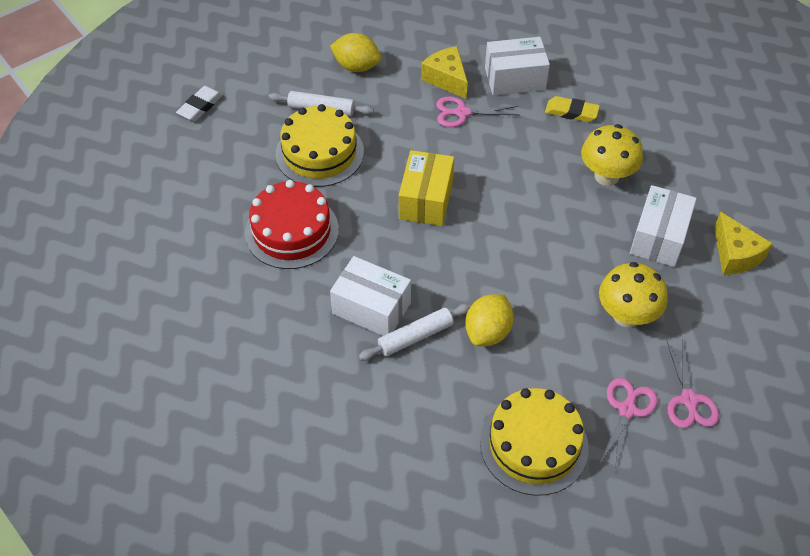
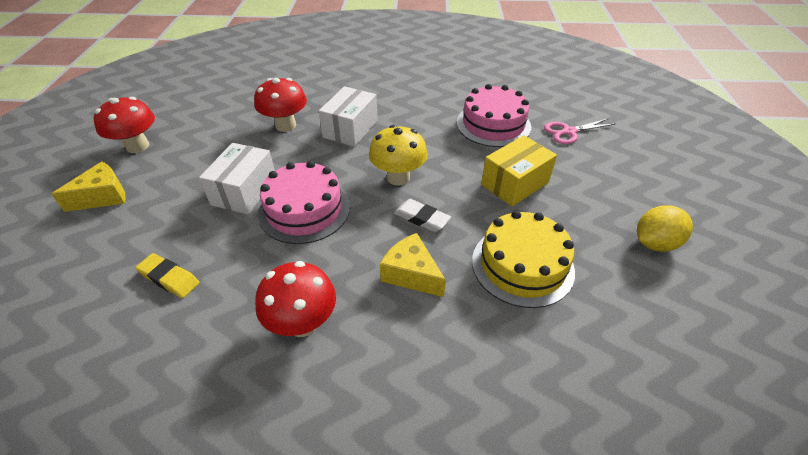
pink cake: none = 0 -> [258,161,350,244] [456,84,531,147] = 2
pink scissors: [436,96,519,127] [599,378,658,472] [667,339,719,428] = 3 -> [544,119,615,144] = 1
red cake: [245,180,339,269] = 1 -> none = 0
red mushroom: none = 0 -> [93,97,155,153] [254,78,307,132] [255,261,336,337] = 3
white box: [330,256,411,336] [485,37,550,96] [630,185,697,267] = 3 -> [199,143,275,214] [319,86,378,147] = 2
white rolling pin: [269,91,374,116] [358,304,471,361] = 2 -> none = 0
yellow cake: [275,104,364,187] [480,388,589,496] = 2 -> [472,211,575,308] = 1
yellow lemon: [330,33,381,72] [465,294,514,346] = 2 -> [637,205,693,252] = 1
yellow mushroom: [581,124,643,186] [599,262,668,327] = 2 -> [369,125,428,186] = 1

